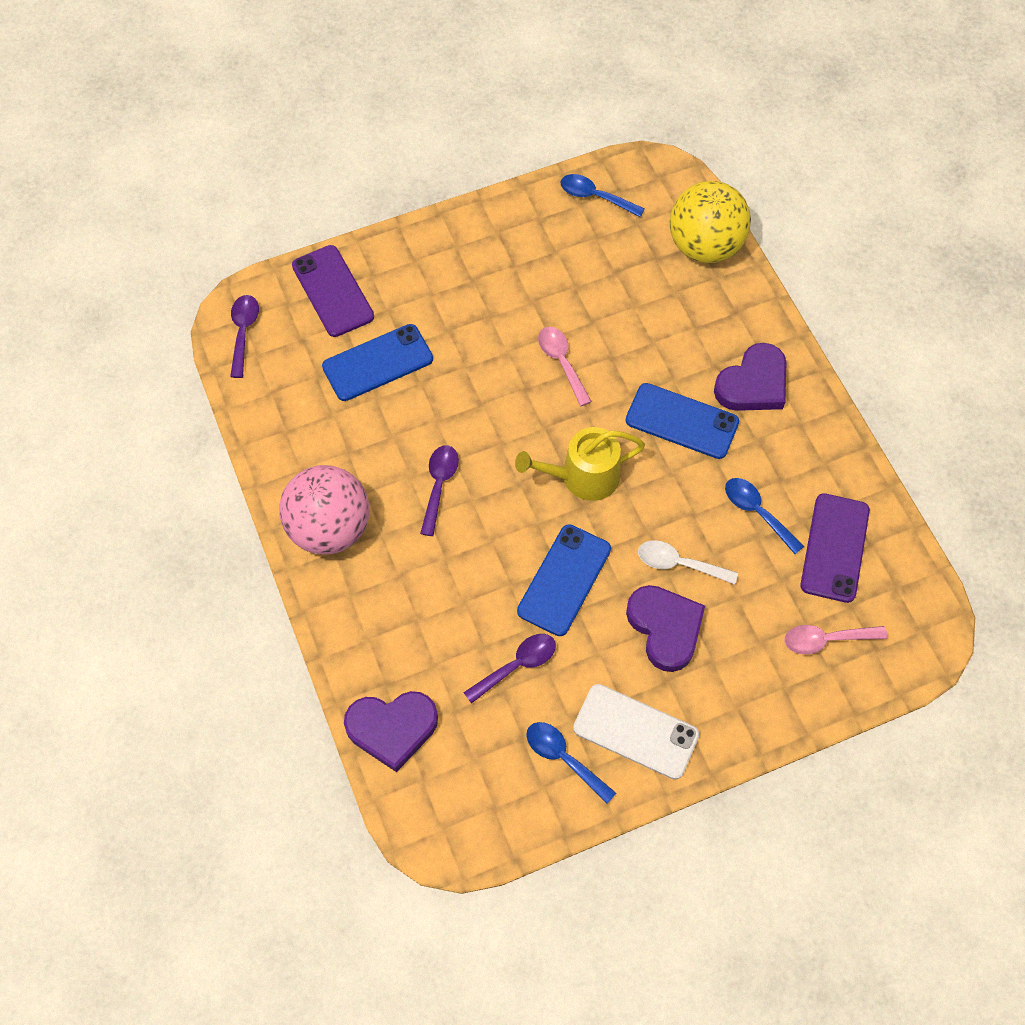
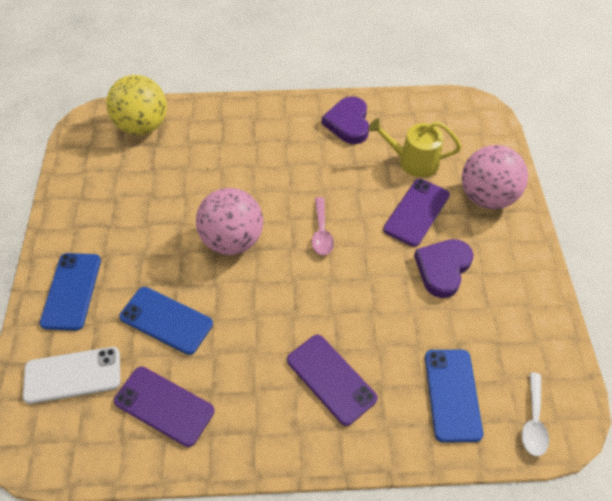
blue spoon: [526,722,616,804] [560,174,645,217] [725,478,804,554] = 3 -> none = 0
pink ball: [279,465,370,555] = 1 -> [196,188,263,255] [462,145,528,209] = 2
pink spoon: [538,327,592,406] [785,625,888,654] = 2 -> [312,197,334,255] = 1
purple heart: [344,691,438,772] [626,585,705,672] [714,343,787,411] = 3 -> [322,96,369,144] [414,239,474,298] = 2
purple phone: [292,245,374,337] [801,493,870,603] = 2 -> [114,366,215,447] [287,335,377,426] [383,179,450,247] = 3
purple spoon: [230,295,259,378] [420,445,459,536] [463,634,556,704] = 3 -> none = 0

